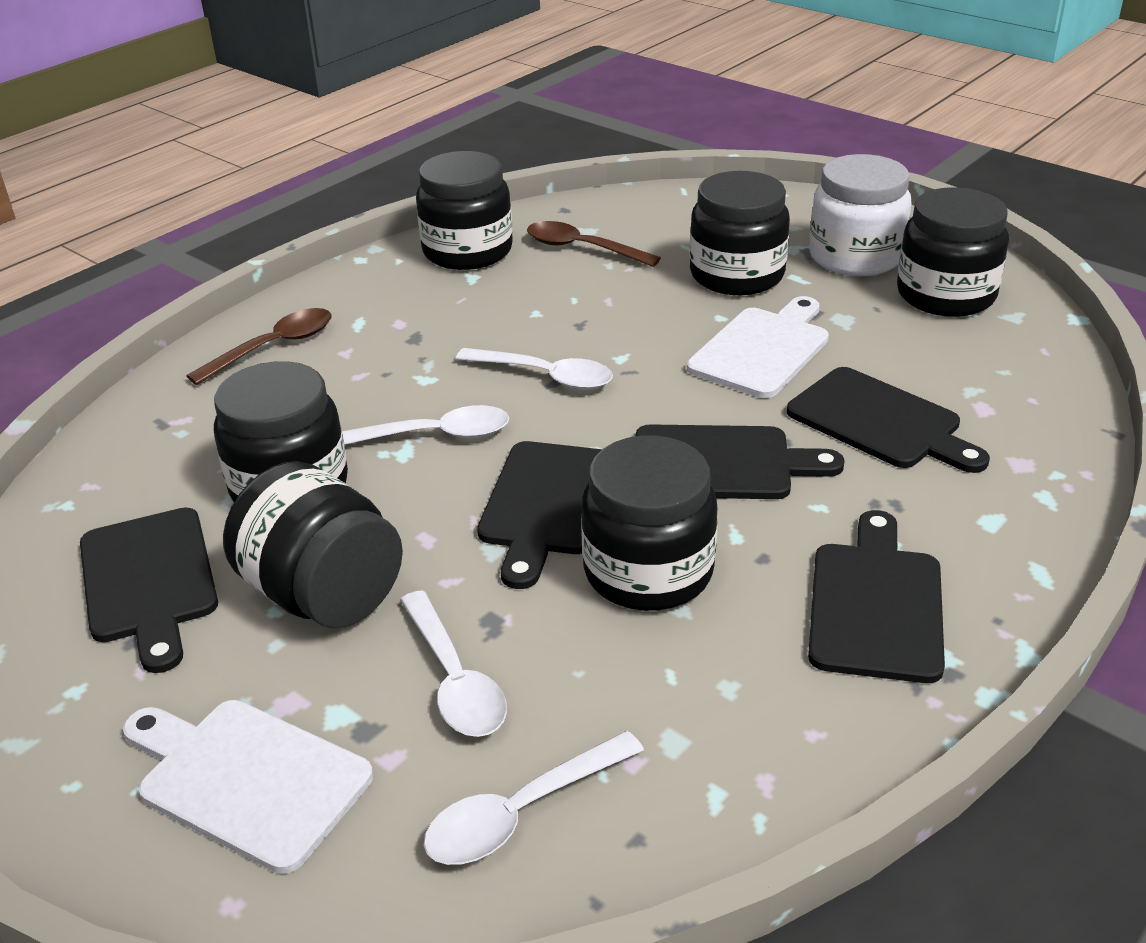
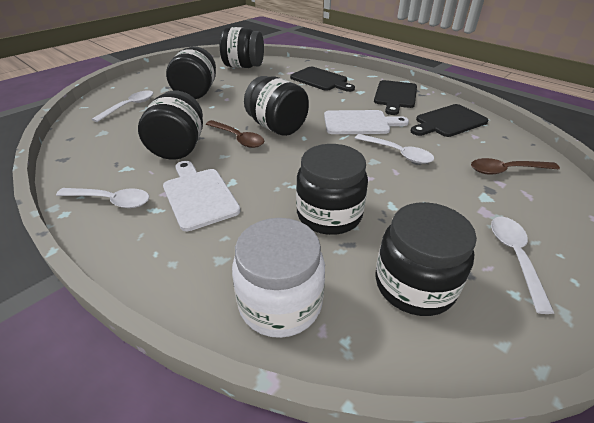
black cutting board: [80,507,218,673] [477,441,602,589] [636,424,845,499] [787,367,990,473] [808,510,945,683] = 5 -> [290,67,355,92] [374,80,417,115] [411,104,488,137] = 3

